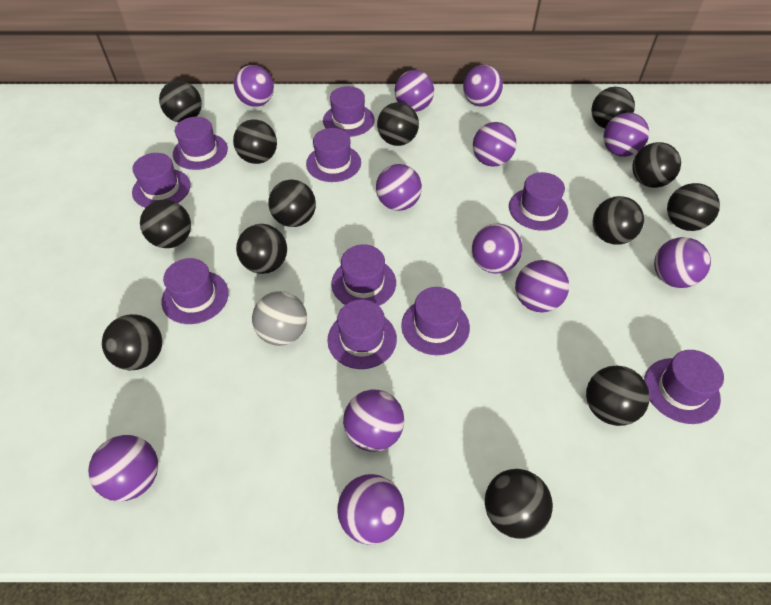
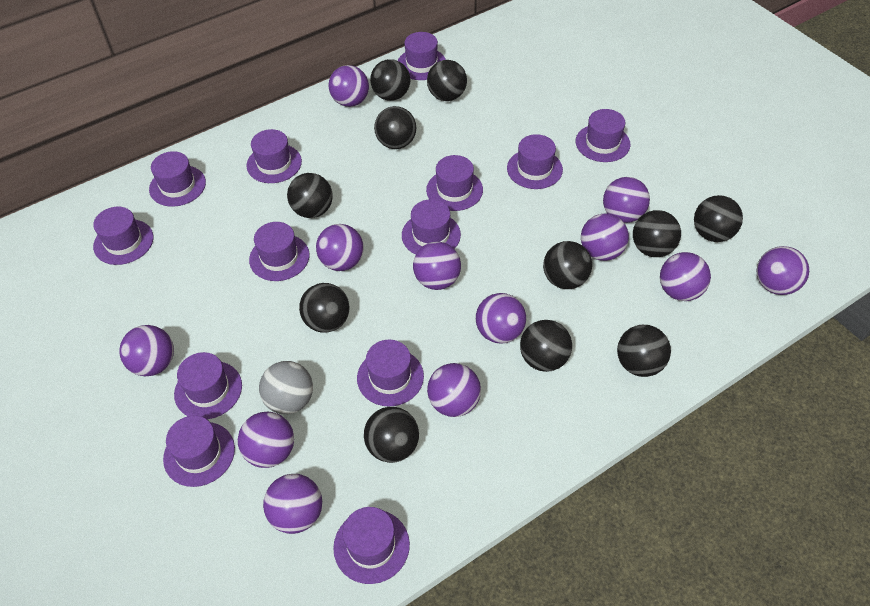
black ball: [102,314,162,370] [140,200,191,248] [159,80,202,122] [233,119,277,164] [236,224,287,274] [268,180,316,227] [377,102,419,146] [485,469,553,539] [586,366,650,426] [591,87,635,129] [593,196,644,245] [633,142,681,188] [667,183,720,231] = 13 -> [287,173,333,218] [299,283,349,333] [364,407,419,463] [370,59,410,101] [374,106,416,149] [427,60,467,101] [520,320,572,372] [543,241,592,289] [617,325,671,377] [633,210,681,257] [694,195,743,242] = 11
purple hat: [132,153,191,208] [161,258,229,324] [173,117,228,170] [306,128,361,182] [323,86,375,137] [327,299,397,369] [331,244,396,306] [401,287,470,355] [509,172,568,231] [644,350,724,424] = 10 -> [93,207,153,265] [149,151,206,207] [163,416,235,487] [174,352,242,419] [246,129,302,183] [249,222,310,281] [333,507,410,584] [357,340,424,406] [398,32,446,80] [402,199,461,255] [426,155,483,211] [507,134,563,189] [576,109,631,162] = 13

